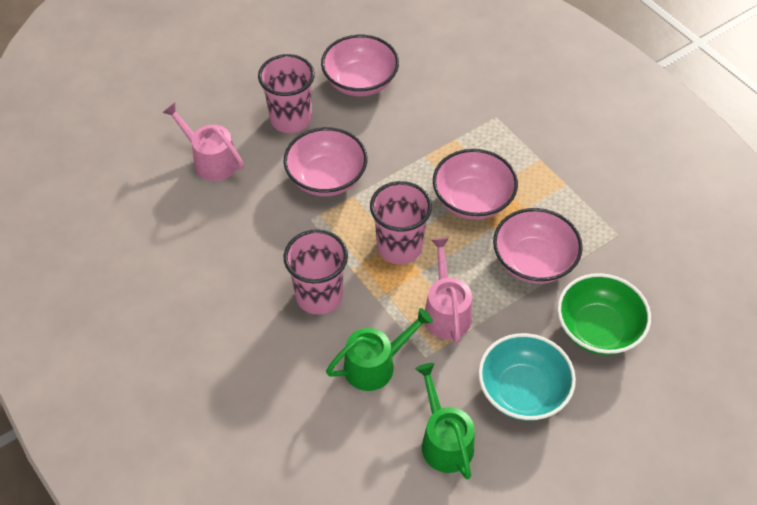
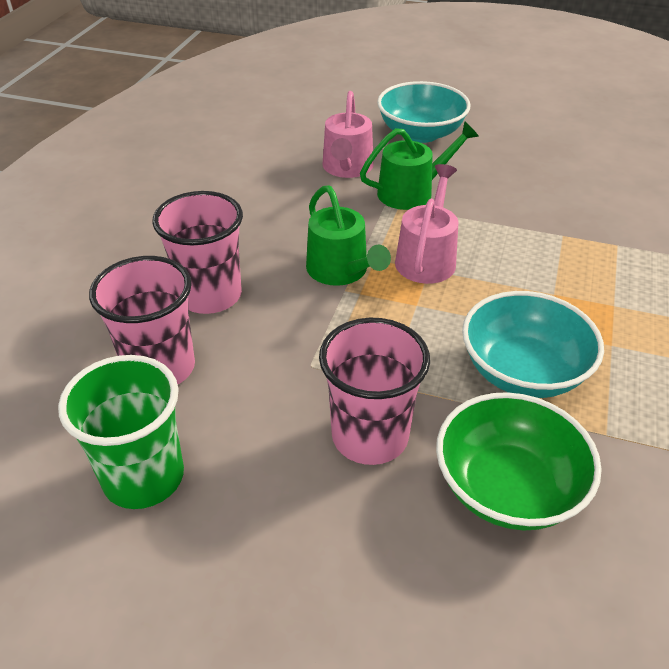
green cup: none = 0 -> [58,355,184,509] = 1
pink bowl: [284,127,367,196] [321,35,399,96] [433,149,518,220] [493,208,583,284] = 4 -> none = 0
turquoise bowl: [478,333,576,421] = 1 -> [377,81,471,143] [462,291,604,398] = 2

